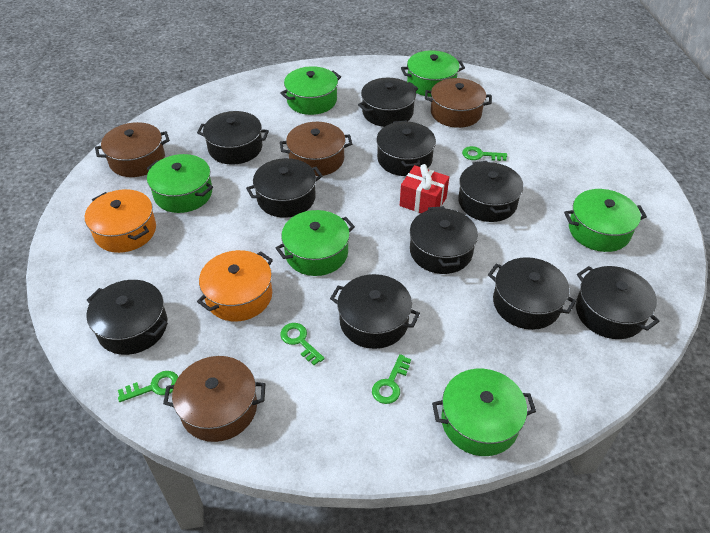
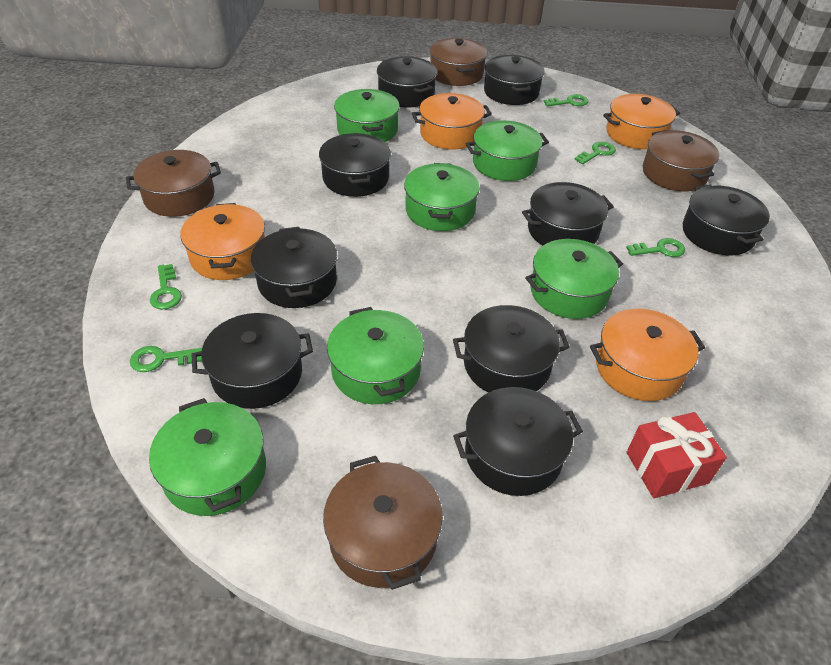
black pot: [86,280,168,355] [197,111,269,165] [246,158,323,218] [330,274,420,349] [358,78,418,127] [376,121,436,176] [410,206,478,274] [458,161,523,222] [488,257,576,330] [576,266,660,339] = 10 -> [191,313,313,409] [251,227,337,308] [319,133,391,197] [377,56,437,107] [453,305,570,393] [453,387,583,496] [484,55,545,105] [522,182,614,245] [683,184,770,256] = 9
green key: [118,371,178,402] [280,323,325,365] [372,354,411,404] [462,146,507,161] = 4 -> [130,346,202,372] [150,264,182,309] [544,94,588,107] [574,142,616,165] [626,238,685,257] = 5
orange pot: [85,189,156,253] [197,250,273,321] = 2 -> [180,203,265,280] [412,93,492,150] [590,309,705,401] [603,94,680,149] = 4

